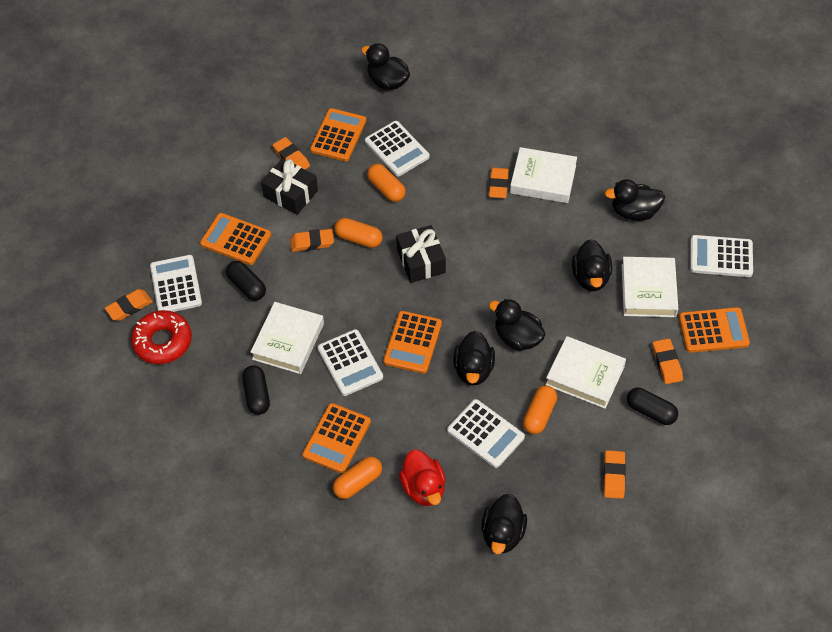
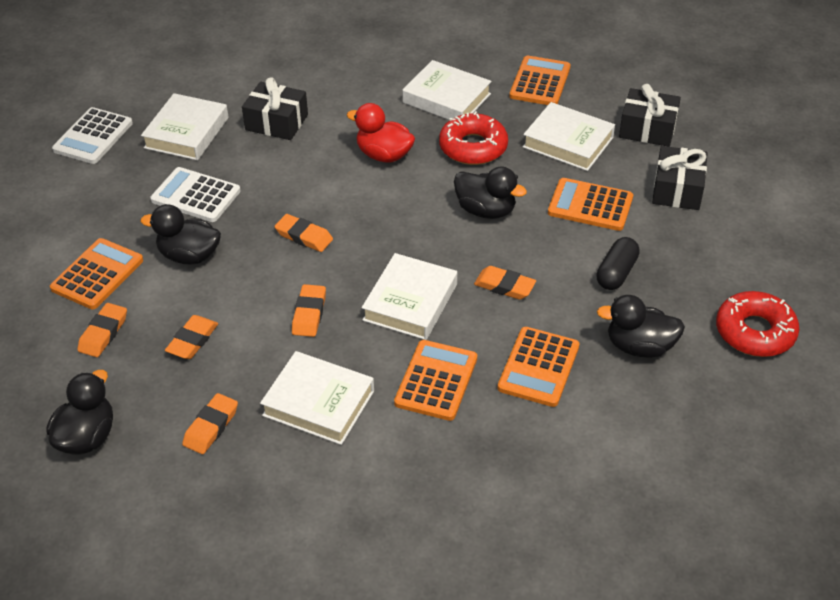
black capsule: [226,261,266,301] [242,365,270,415] [627,388,678,425] = 3 -> [596,237,640,290] = 1
black duck: [361,43,410,90] [453,331,495,386] [481,494,527,554] [489,299,546,351] [572,239,612,291] [604,179,665,221] = 6 -> [46,370,113,454] [141,204,221,265] [454,167,527,219] [597,295,685,358] = 4
black gift: [261,158,318,215] [396,225,446,283] = 2 -> [242,77,308,140] [619,84,681,147] [652,146,708,210] = 3
orange capsule: [333,456,382,499] [334,218,383,248] [367,164,406,202] [523,385,557,434] = 4 -> none = 0
red donut: [131,310,192,364] = 1 -> [439,111,508,165] [716,291,799,357] = 2
white book: [251,302,324,374] [510,147,577,203] [545,336,626,409] [622,257,678,317] = 4 -> [141,93,229,160] [260,351,374,445] [362,253,457,340] [403,60,492,120] [523,102,615,171] = 5
white calculator: [150,255,202,312] [318,329,383,396] [365,121,430,176] [447,399,525,468] [690,235,753,277] = 5 -> [52,107,133,164] [150,167,241,222] = 2

